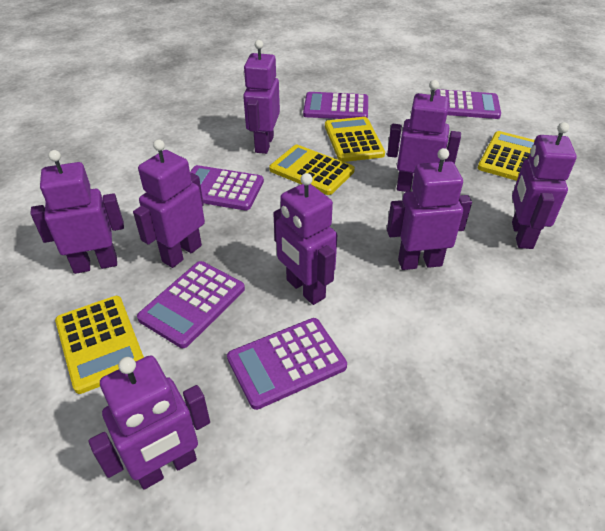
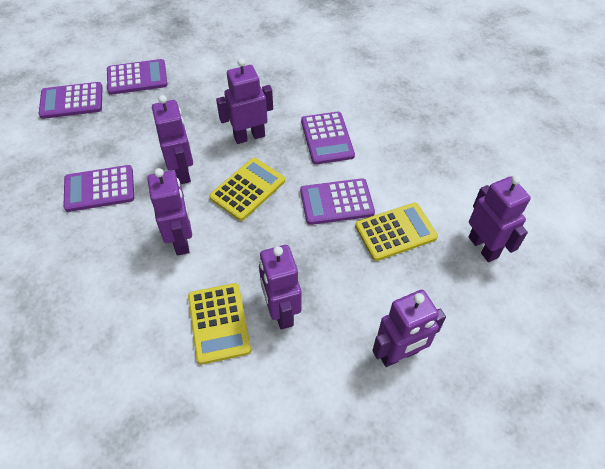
purple robot: [30,150,124,274] [89,355,210,490] [133,139,205,268] [243,40,280,154] [273,173,337,305] [387,80,461,192] [387,148,472,270] [512,122,577,249] = 8 -> [147,168,192,256] [152,95,193,185] [216,58,273,144] [259,245,302,329] [372,290,446,367] [469,175,531,262] = 6
yellow calculator: [55,296,144,394] [269,145,355,195] [325,117,385,162] [478,131,535,181] = 4 -> [188,283,251,364] [209,158,285,221] [355,203,438,261] = 3

